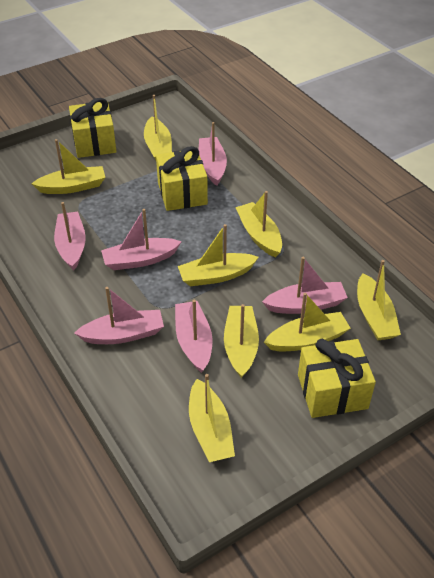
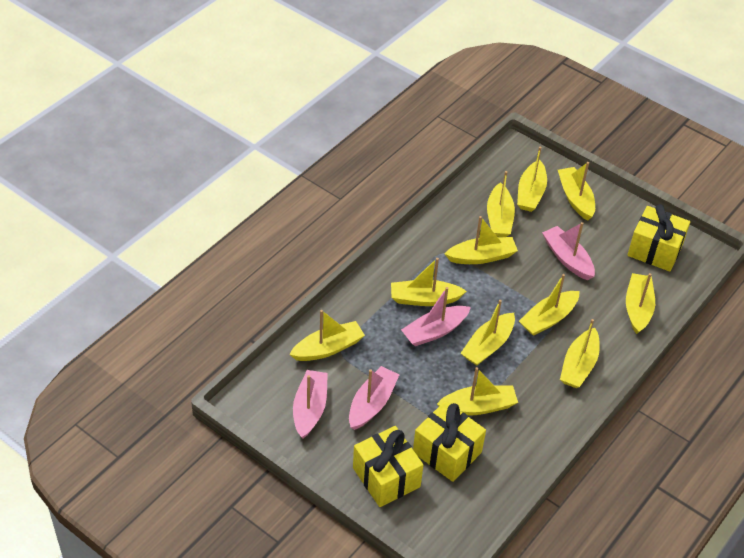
pink boat: [54,202,86,270] [74,287,164,344] [101,209,182,270] [175,300,213,373] [199,122,227,186] [262,257,348,314] = 6 -> [293,370,328,439] [349,366,399,430] [401,287,471,346] [542,222,595,280] = 4
yellow boat: [31,139,106,194] [144,95,172,160] [178,224,259,286] [189,374,235,462] [224,304,259,378] [235,191,282,258] [264,293,351,351] [357,260,401,340] = 8 -> [289,310,365,361] [391,258,467,306] [437,367,518,416] [445,216,518,264] [461,300,515,365] [487,171,515,237] [517,146,547,212] [519,274,580,336] [558,162,595,221] [560,319,600,388] [626,273,655,334] = 11

